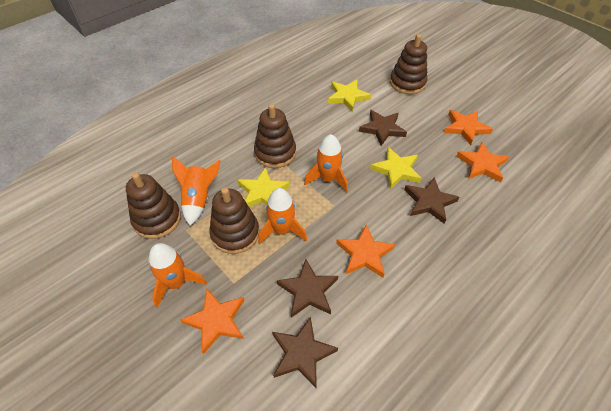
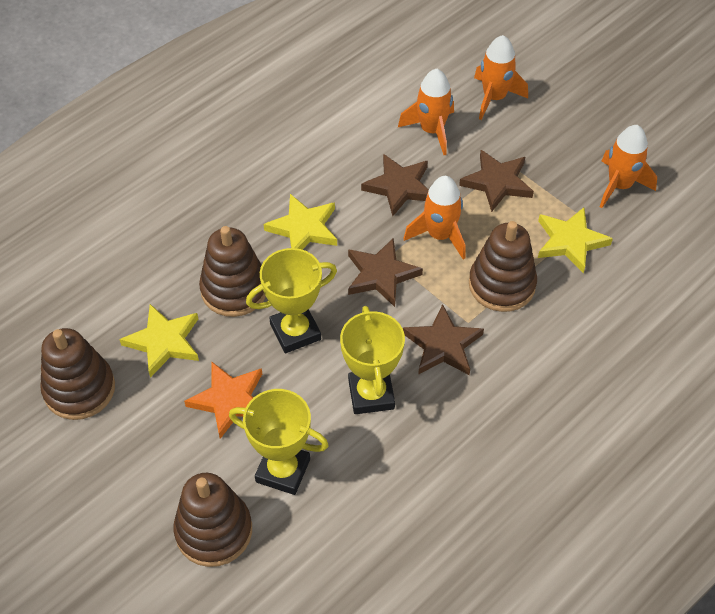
orange star: [180,289,245,354] [336,225,395,278] [444,110,493,145] [456,142,509,183] = 4 -> [184,361,262,439] = 1
yellow trophy: none = 0 -> [229,389,329,495] [246,248,337,353] [340,306,405,414] = 3

